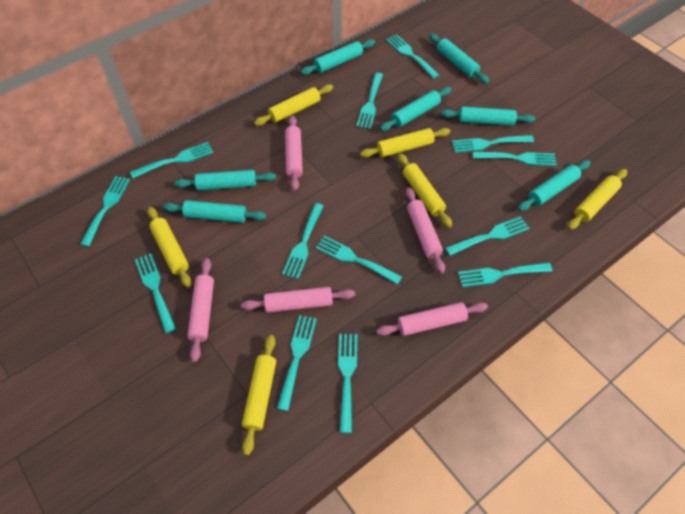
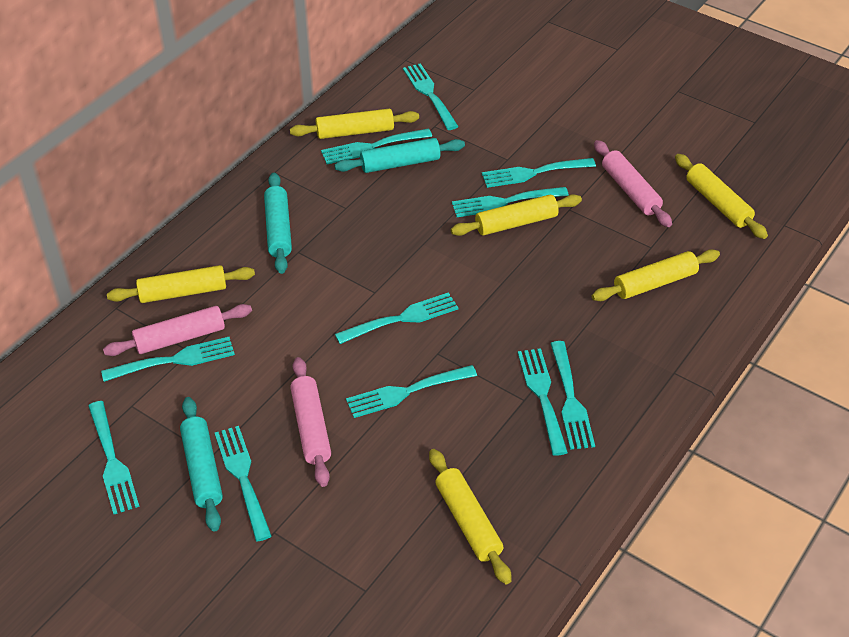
pink rolling pin: [187,258,214,363] [241,287,355,313] [285,115,303,191] [376,302,488,336] [405,187,445,274] = 5 -> [103,304,252,356] [290,357,331,487] [594,140,672,227] = 3
turquoise fork: [80,176,130,247] [130,142,213,178] [135,253,176,333] [277,315,317,411] [282,203,324,279] [315,236,402,285] [338,334,357,433] [356,73,383,129] [386,35,439,79] [445,216,530,256] [452,135,534,153] [458,263,552,287] [473,152,557,166] = 13 -> [88,401,140,514] [101,337,235,382] [215,426,272,542] [321,129,432,164] [335,292,458,344] [346,365,477,418] [403,63,459,130] [452,187,569,217] [482,158,596,188] [518,348,568,456] [550,341,595,450] = 11
turquoise rolling pin: [163,200,266,223] [174,170,276,191] [301,39,375,75] [380,87,451,131] [429,33,489,84] [441,106,535,126] [518,160,591,211] = 7 -> [180,397,223,532] [264,173,292,274] [335,138,465,173] = 3

